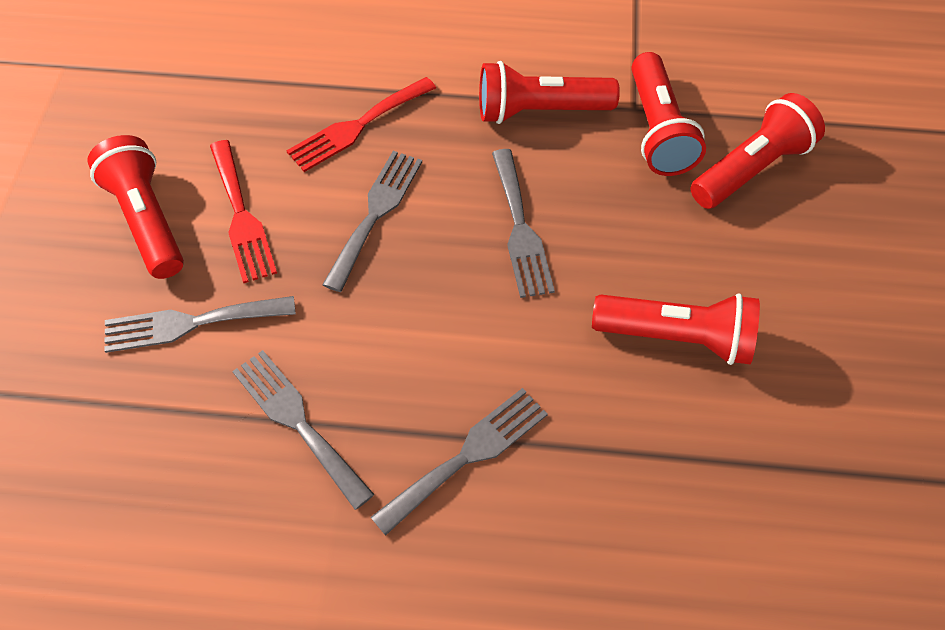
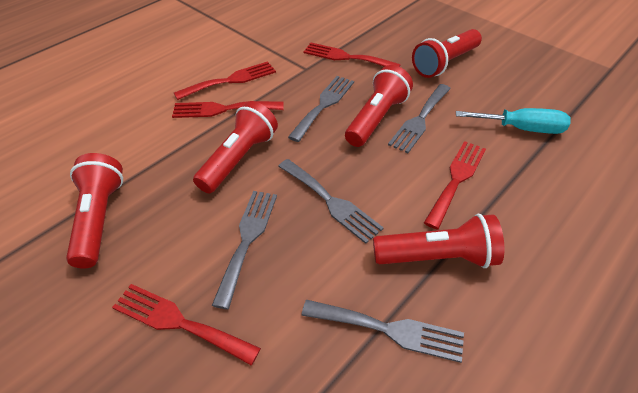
red fork: [210,140,277,283] [286,77,436,172] = 2 -> [112,284,261,366] [172,101,284,118] [174,61,276,100] [303,42,401,67] [424,141,486,229] = 5
turquoise screwdriver: none = 0 -> [456,108,571,134] = 1

